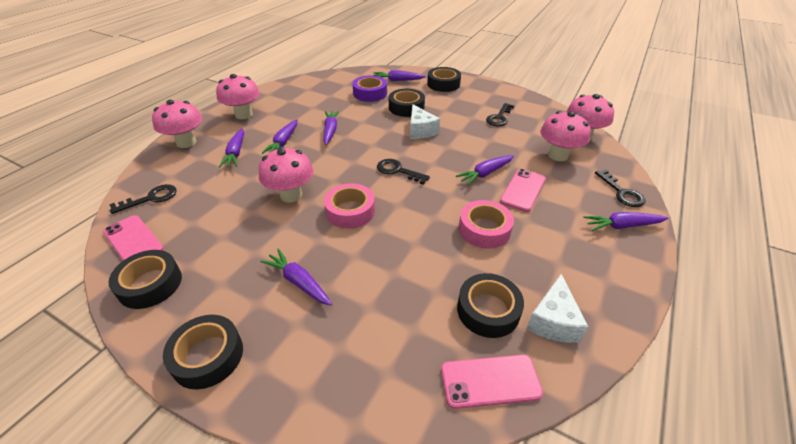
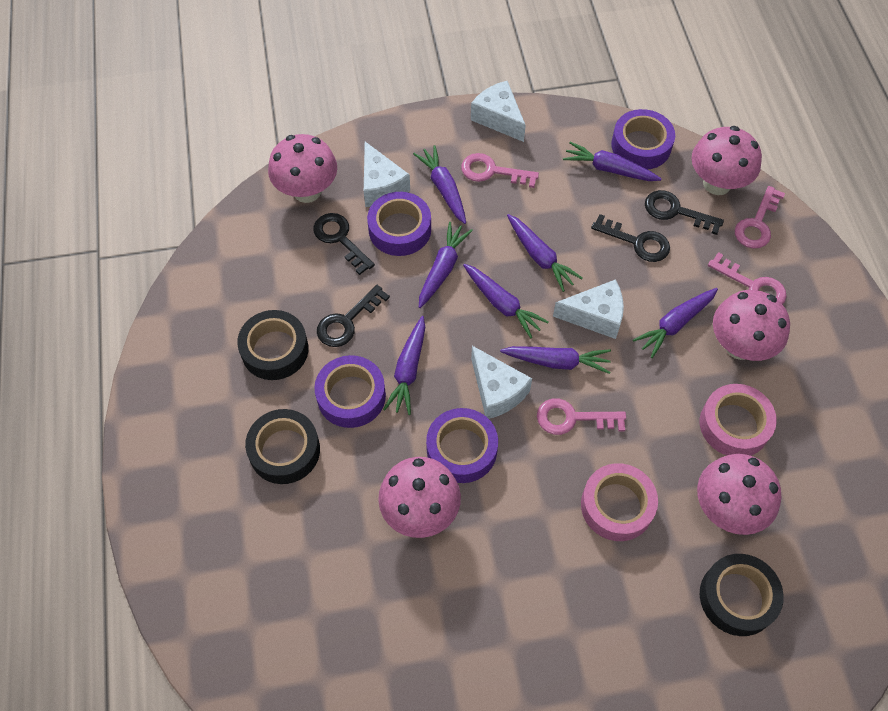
black tape: [108,250,182,309] [163,315,243,389] [389,89,425,117] [427,67,461,92] [457,273,524,338] = 5 -> [237,310,309,380] [245,409,320,484] [700,554,784,636] = 3
pink key: none = 0 -> [461,153,539,188] [537,398,626,435] [708,252,787,304] [735,186,785,249] = 4
pink phone: [103,215,164,261] [441,355,543,409] [500,169,546,212] = 3 -> none = 0
purple carrot: [219,129,244,167] [260,249,332,306] [262,119,297,154] [323,111,340,145] [373,70,426,81] [456,155,514,186] [584,212,668,231] = 7 -> [383,316,425,415] [413,145,466,224] [419,222,473,308] [463,264,549,339] [500,346,611,374] [507,214,583,292] [563,142,662,181] [633,288,718,358] = 8
purple tape: [353,76,387,102] = 1 -> [314,355,386,428] [367,192,431,256] [426,408,498,483] [611,109,675,169] = 4
white cheese: [410,104,440,139] [526,274,588,343] = 2 -> [364,142,410,207] [471,81,526,142] [471,346,532,419] [553,279,624,339] = 4

